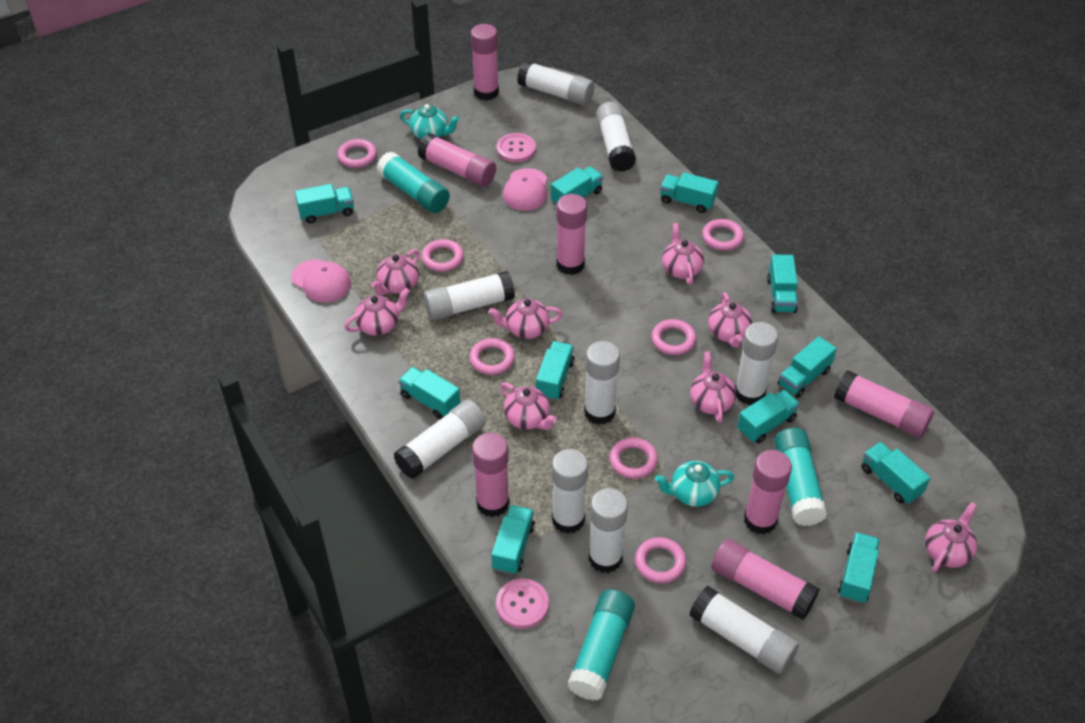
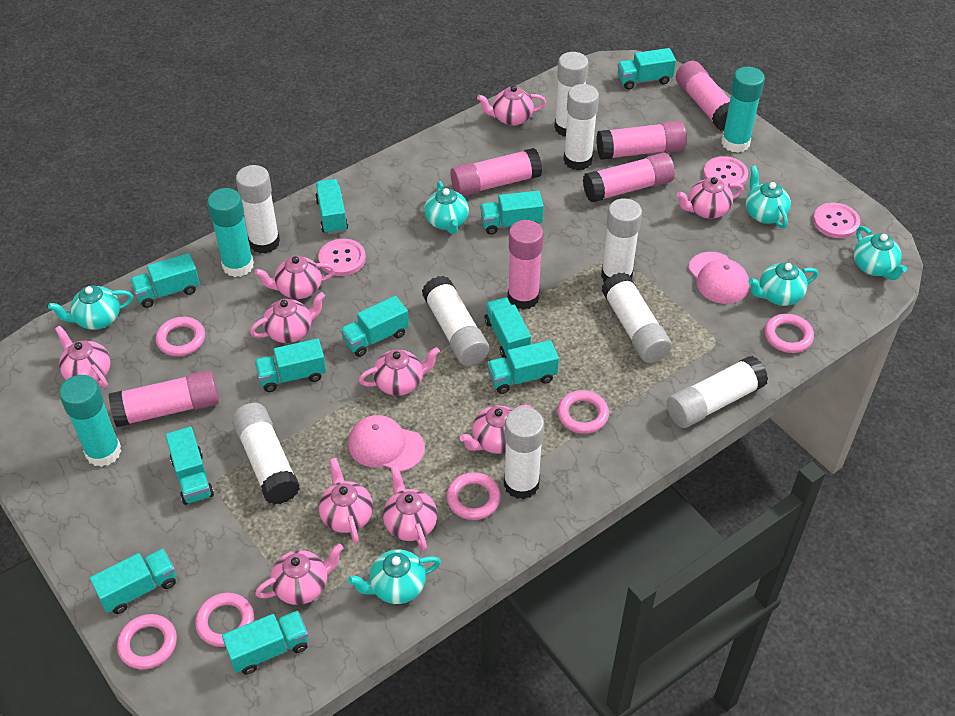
pink button: [496,133,536,162] [496,579,549,629] = 2 -> [318,239,366,276] [703,156,748,190] [813,203,860,238] = 3
pink glue stick: [417,133,496,187] [471,24,499,101] [472,433,510,517] [556,194,587,275] [711,539,820,620] [744,450,792,534] [834,370,934,438] = 7 -> [109,370,219,427] [451,148,542,196] [507,220,544,310] [583,153,675,202] [596,121,687,160] [676,61,730,131] = 6
pink ring: [337,139,377,168] [421,239,464,272] [470,338,515,375] [610,438,658,479] [635,537,686,583] [652,319,696,355] [702,219,744,251] = 7 -> [117,614,177,670] [156,317,205,356] [195,593,254,647] [446,472,501,520] [557,390,609,434] [764,314,814,353] = 6
pink teapot: [344,288,410,336] [371,249,419,295] [489,298,563,339] [500,382,557,430] [662,223,704,285] [690,351,736,423] [708,292,752,348] [925,502,977,573] = 8 -> [55,326,111,388] [250,292,325,343] [255,256,336,299] [255,544,343,605] [319,458,373,543] [359,347,440,396] [383,466,437,551] [460,404,532,454] [477,85,546,126] [677,177,744,219] = 10
turquoise teapot: [400,104,460,139] [655,461,734,507] = 2 -> [48,286,133,330] [348,549,441,604] [424,181,469,234] [746,166,791,228] [748,262,818,306] [854,226,907,280] = 6

